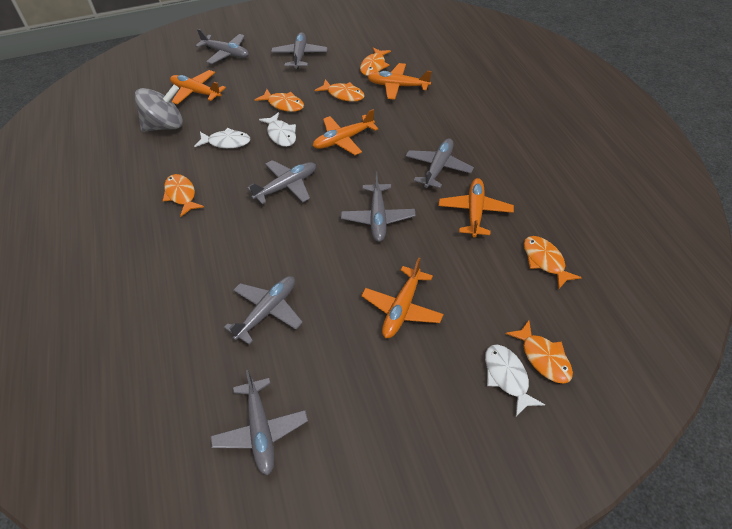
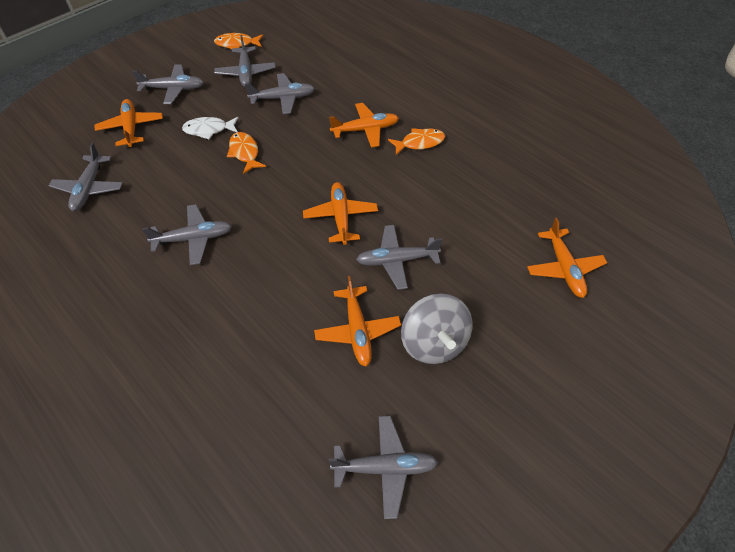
orange fish: [163,174,204,217] [255,89,304,112] [314,79,365,102] [360,47,391,76] [506,320,573,384] [524,236,582,289] = 6 -> [214,33,263,49] [227,132,266,174] [388,128,445,155] = 3
white fish: [194,128,250,148] [259,112,296,147] [485,345,545,416] = 3 -> [182,117,238,139] = 1

